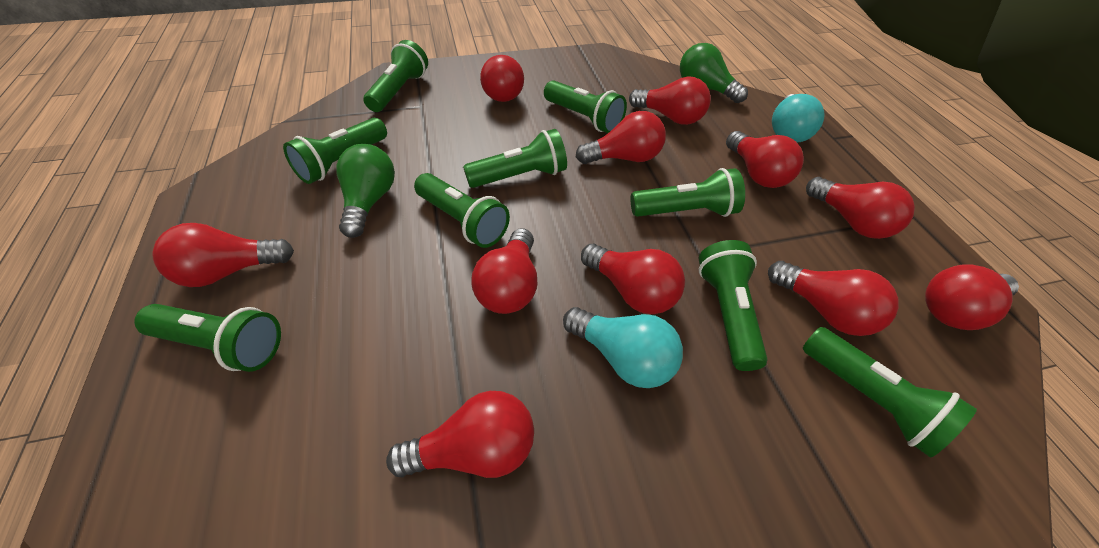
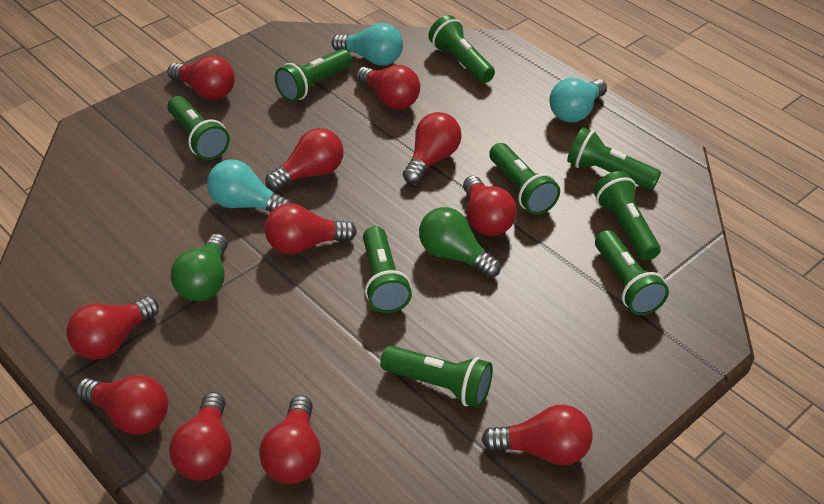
turquoise light bulb: [563,307,683,388] [772,94,825,142] = 2 -> [207,159,292,212] [332,23,403,65] [550,78,607,122] = 3

